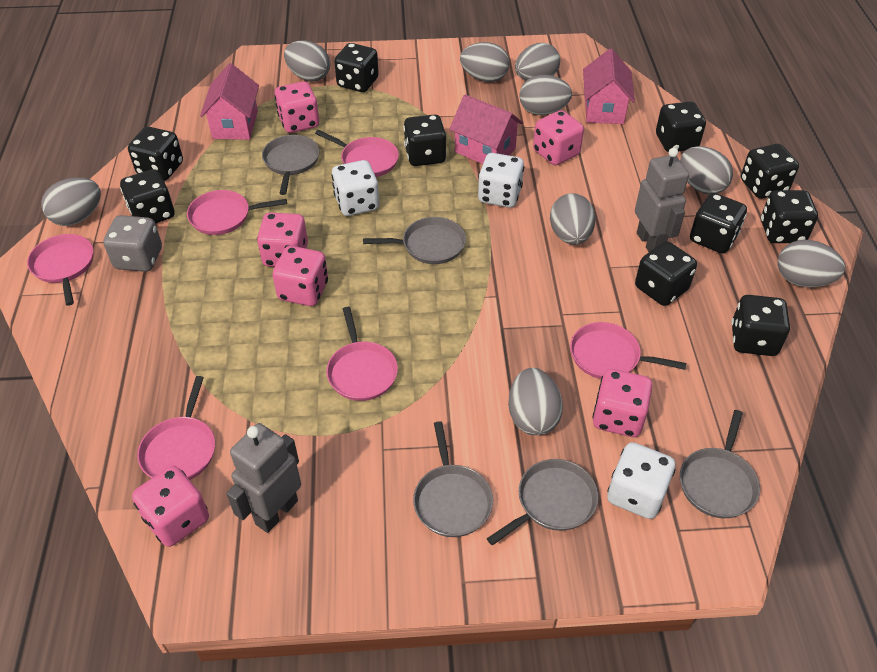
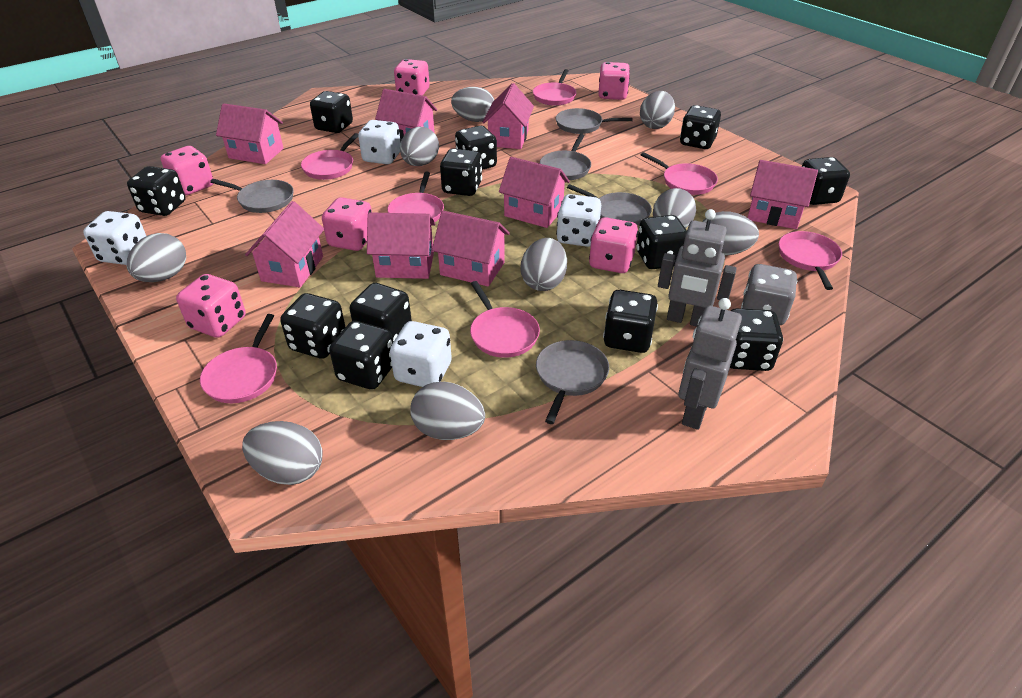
black dice: [120,169,174,223] [128,127,183,181] [334,43,379,92] [404,114,447,166] [635,241,697,306] [656,101,706,152] [690,193,747,253] [731,295,790,356] [741,144,799,199] [761,190,818,243] = 10 -> [127,166,185,216] [280,293,345,359] [310,91,353,133] [329,321,393,390] [350,283,412,342] [440,148,482,196] [455,126,497,170] [603,290,658,353] [636,215,687,269] [680,105,721,149] [730,308,783,371] [802,157,850,205] = 12
pink house: [200,63,259,140] [449,94,523,164] [583,49,635,124] = 3 -> [216,103,284,164] [245,201,324,287] [367,212,436,279] [375,89,437,142] [432,211,510,287] [482,83,534,149] [499,157,570,228] [748,160,818,229] = 8
pink pan: [27,234,94,306] [137,376,215,480] [187,190,287,235] [315,130,399,177] [326,307,398,401] [570,322,686,379] = 6 -> [200,314,277,403] [301,133,359,180] [387,172,444,222] [470,281,540,358] [533,69,576,106] [641,152,718,195] [779,231,842,290] = 7
white dice: [332,160,379,216] [478,153,524,208] [607,442,675,519] = 3 -> [83,211,146,265] [358,120,401,164] [390,321,452,387] [556,194,601,247] = 4

